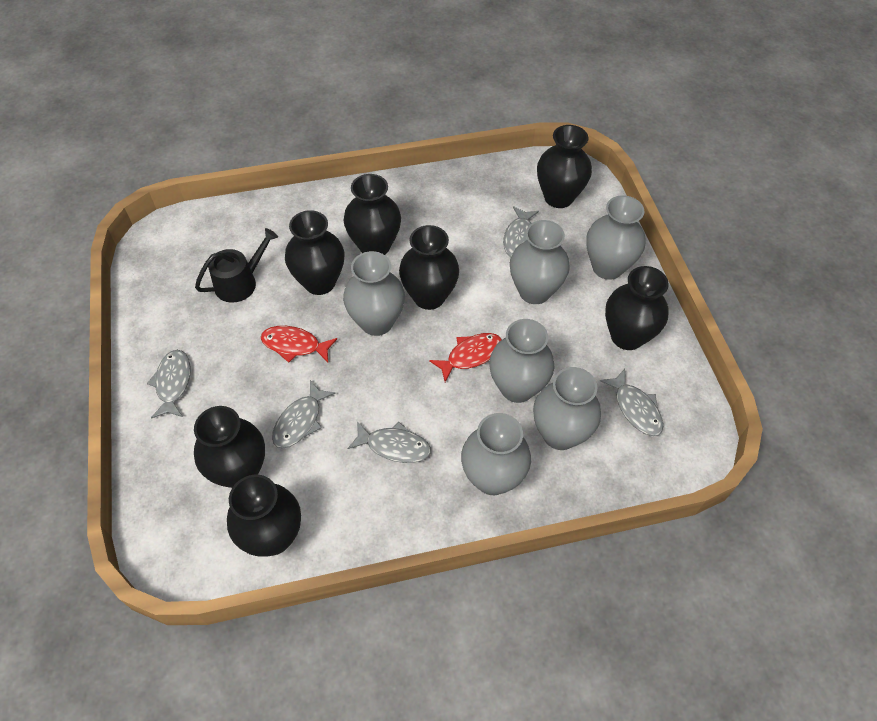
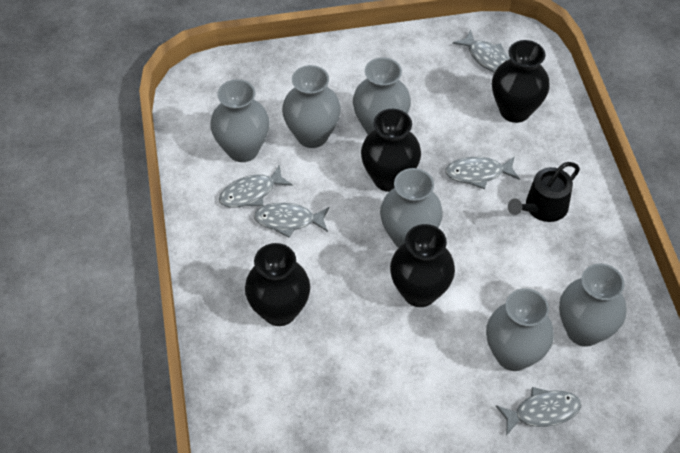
black vase: [194,406,265,488] [227,475,301,557] [285,210,345,295] [344,174,401,255] [399,225,459,310] [537,125,592,208] [605,266,669,350] = 7 -> [245,243,310,326] [361,109,421,192] [390,224,455,307] [492,40,550,123] = 4
red fish: [261,326,337,363] [429,333,502,382] = 2 -> none = 0

